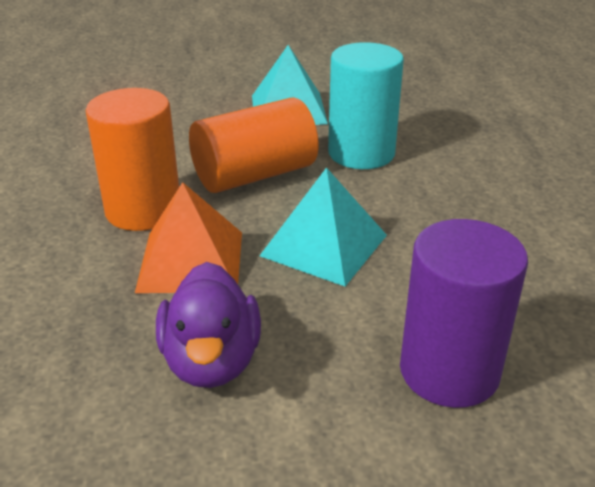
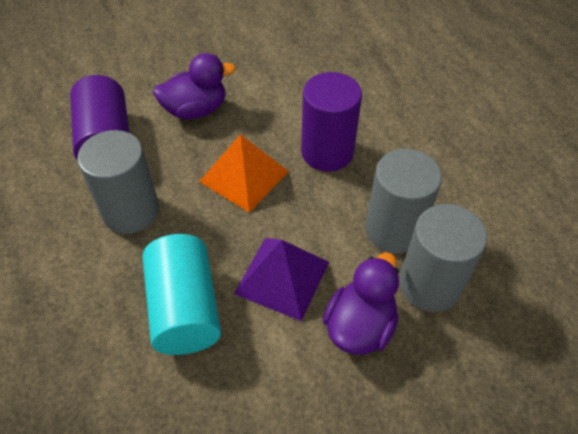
grey cylinder: none = 0 -> [77,130,159,234] [365,149,442,253] [399,204,487,312] = 3
orange cylinder: [86,88,179,231] [189,97,319,193] = 2 -> none = 0
purple cylinder: [400,219,528,408] = 1 -> [70,75,130,160] [301,72,362,172] = 2
purple duck: [156,262,261,388] = 1 -> [153,53,236,119] [323,253,399,355] = 2
purple pyramid: none = 0 -> [234,238,329,321] = 1
turquoise pyramid: [252,45,328,125] [260,167,387,286] = 2 -> none = 0

